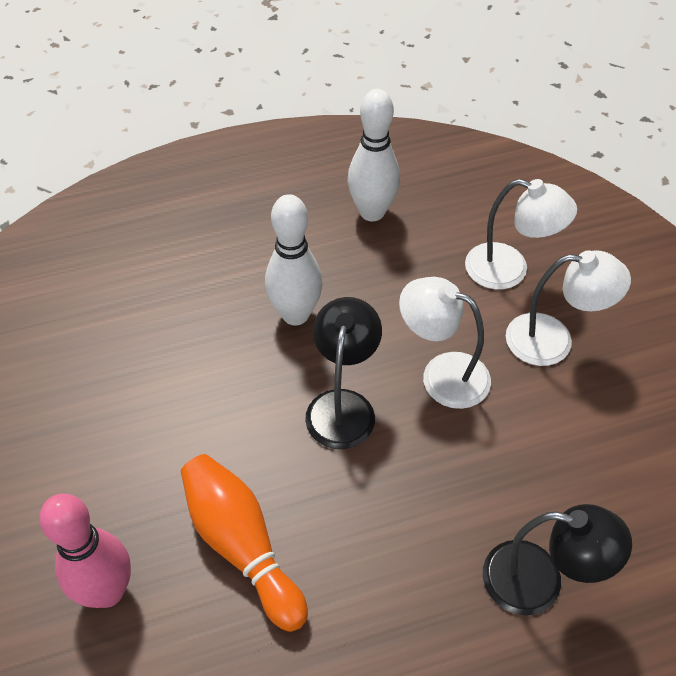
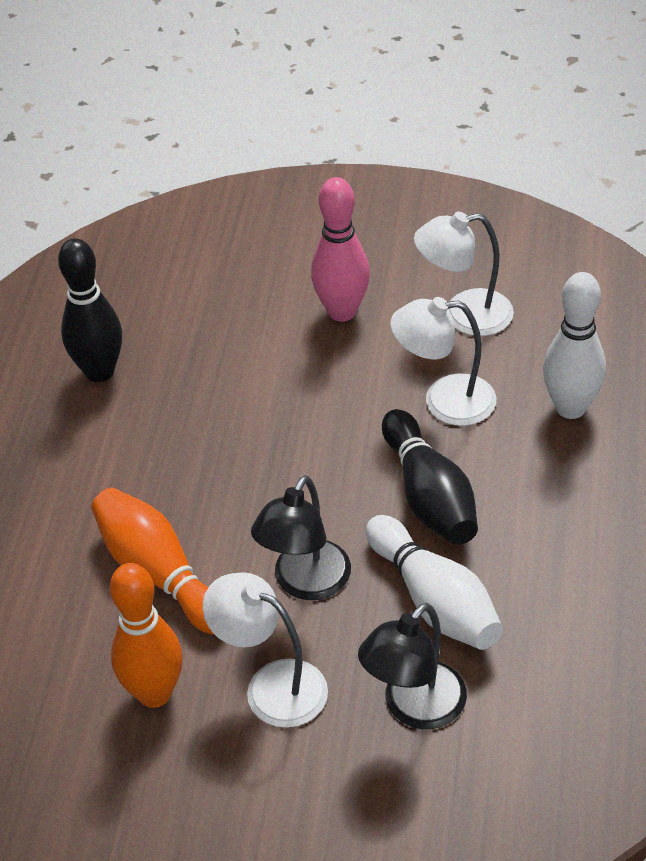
black bowling pin: none = 0 -> [58,238,122,382] [382,409,478,545] = 2
orange bowling pin: [181,454,308,632] = 1 -> [91,488,213,634] [110,563,183,708] = 2

